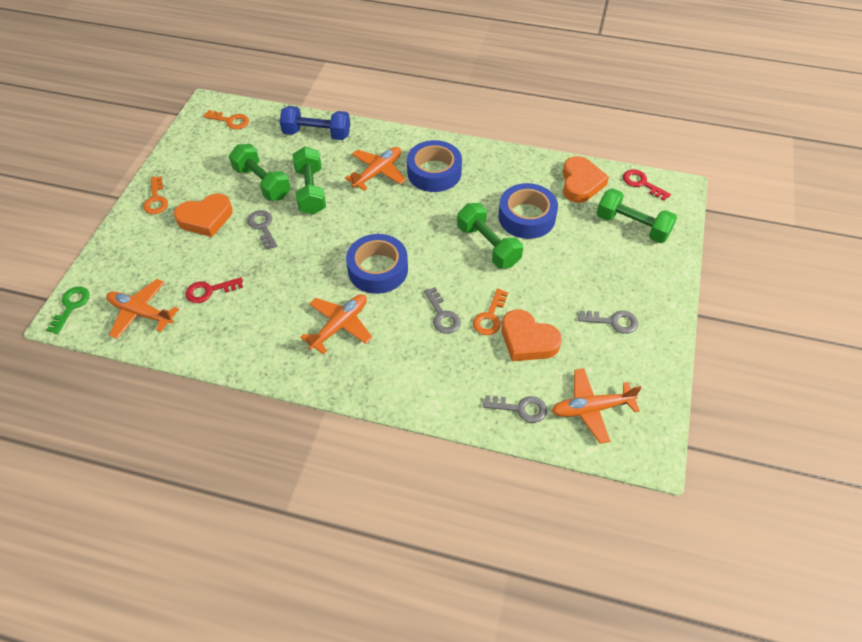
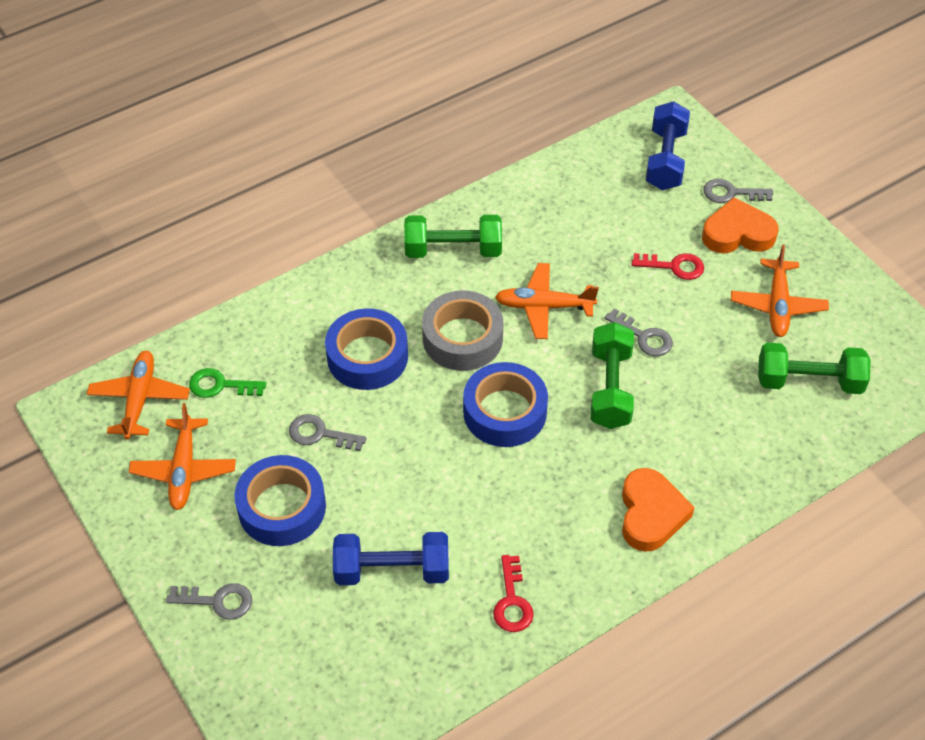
blue dumbbell: [280,106,350,140] = 1 -> [333,532,449,585] [646,101,690,190] = 2
green dumbbell: [229,144,291,201] [292,147,326,215] [457,203,523,269] [596,188,677,243] = 4 -> [404,215,502,258] [591,322,634,429] [758,343,871,394] = 3
grey tape: none = 0 -> [422,290,504,371] = 1
orange heart: [174,193,233,237] [502,310,562,361] [563,156,609,203] = 3 -> [622,468,695,552] [702,197,778,253] = 2
orange key: [143,176,168,214] [203,110,249,130] [473,288,508,335] = 3 -> none = 0

